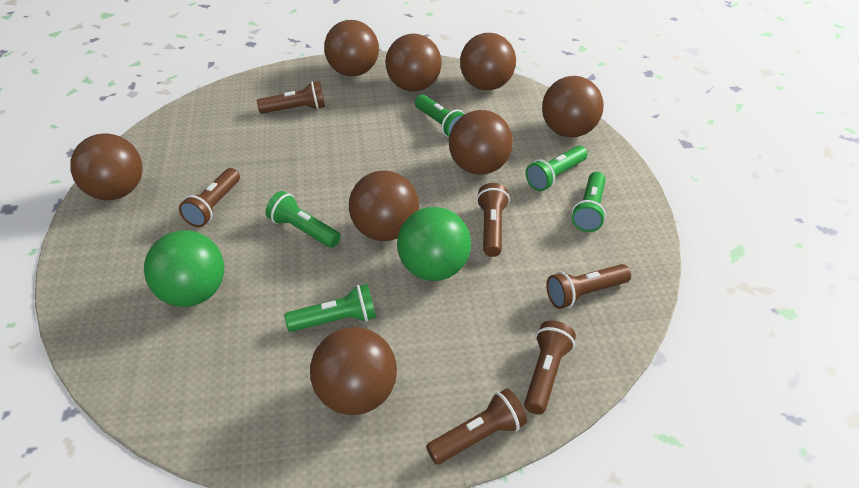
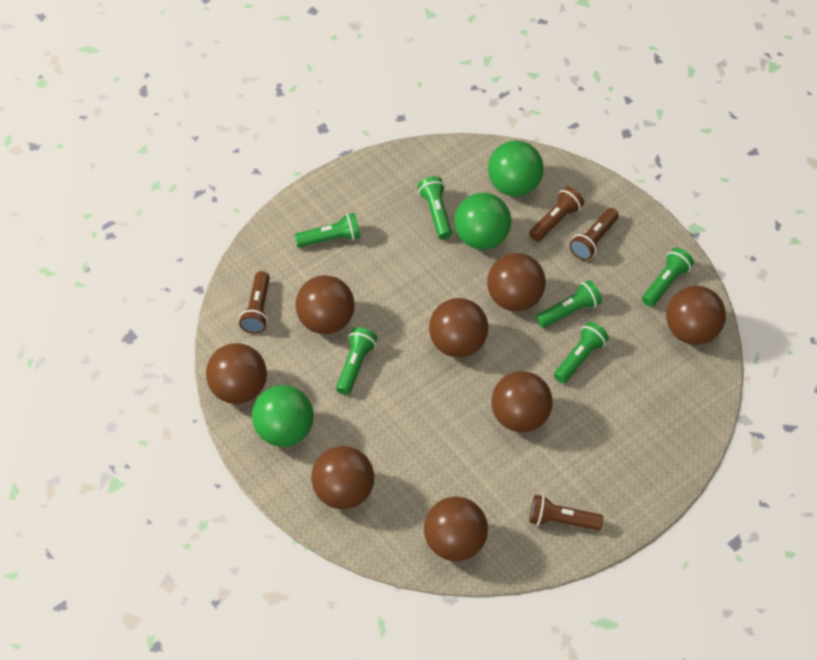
brown flashlight: [179,168,240,227] [257,81,325,114] [426,388,527,464] [477,183,510,257] [524,320,576,415] [546,264,631,309] = 6 -> [239,271,270,334] [529,186,584,242] [529,495,603,531] [569,208,619,261] = 4
green ball: [144,230,224,307] [397,207,471,281] = 2 -> [252,385,314,447] [454,193,511,250] [488,141,544,197] = 3
green flashlight: [266,191,341,248] [284,284,376,332] [415,95,465,137] [525,146,588,191] [572,172,606,232] = 5 -> [294,213,361,248] [336,327,377,395] [418,176,452,239] [536,280,602,328] [554,322,609,383] [642,248,694,307] = 6

